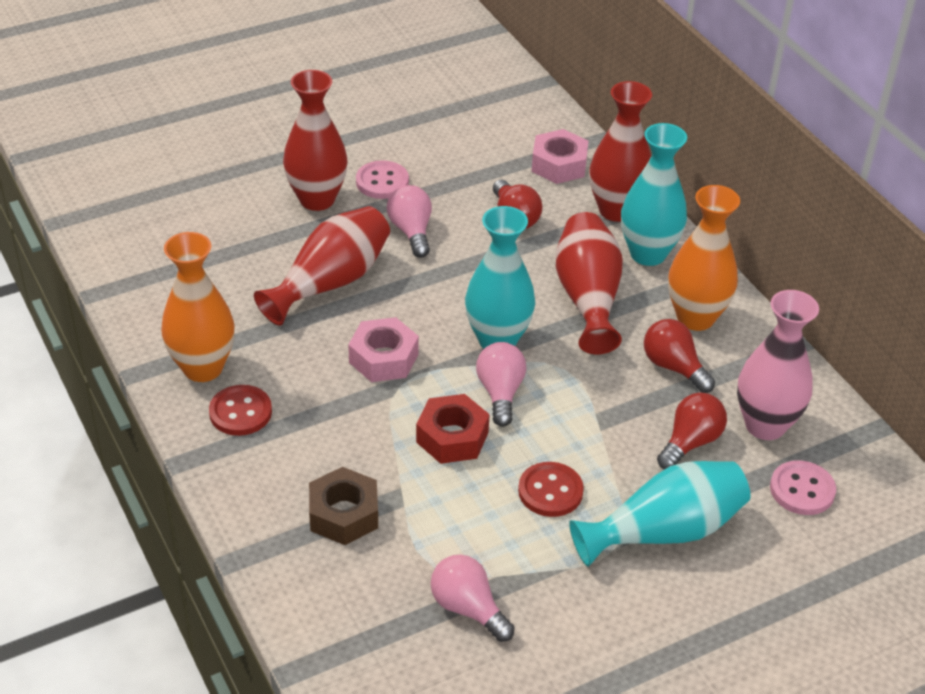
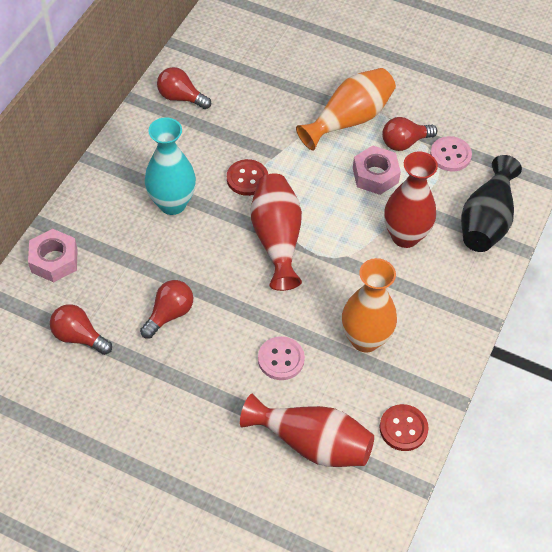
black vase: none = 0 -> [461,155,522,252] = 1
brown nut: [309,467,378,545] = 1 -> none = 0
pink light bulb: [387,185,432,258] [431,554,515,642] [476,342,526,427] = 3 -> none = 0
pink vase: [737,290,819,440] = 1 -> none = 0
red light bulb: [493,180,542,229] [644,319,715,393] [657,392,727,470] = 3 -> [50,304,112,355] [140,280,193,339] [157,67,211,109] [382,117,438,151] = 4
red nut: [416,394,490,464] = 1 -> none = 0
red vase: [254,206,390,326] [283,70,347,211] [556,212,623,354] [590,81,652,222] = 4 -> [240,394,374,467] [251,174,302,291] [384,152,438,248] = 3
turquoise vase: [465,206,535,349] [569,461,751,567] [621,123,687,266] = 3 -> [145,117,196,215] = 1

